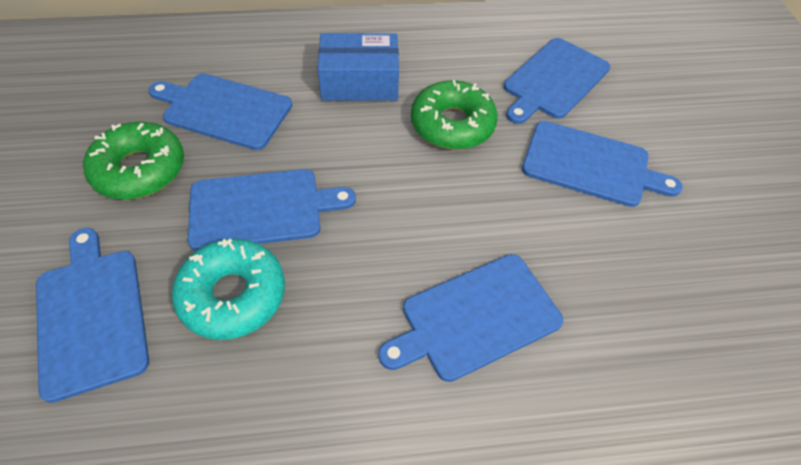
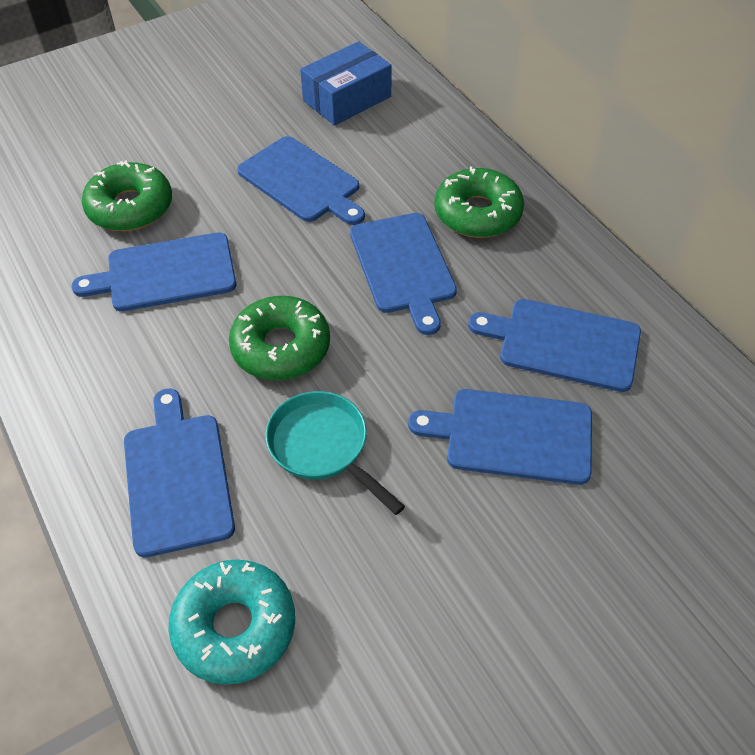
green donut: [83,122,184,200] [411,80,498,150] = 2 -> [82,160,172,231] [229,296,330,380] [435,166,524,238] = 3
turquoise pan: none = 0 -> [265,391,405,515] = 1

